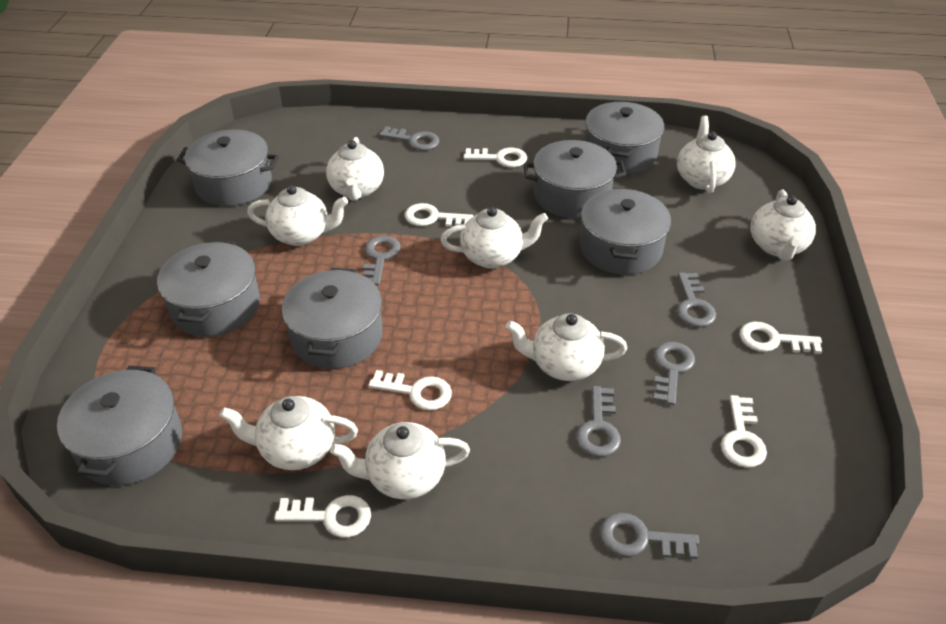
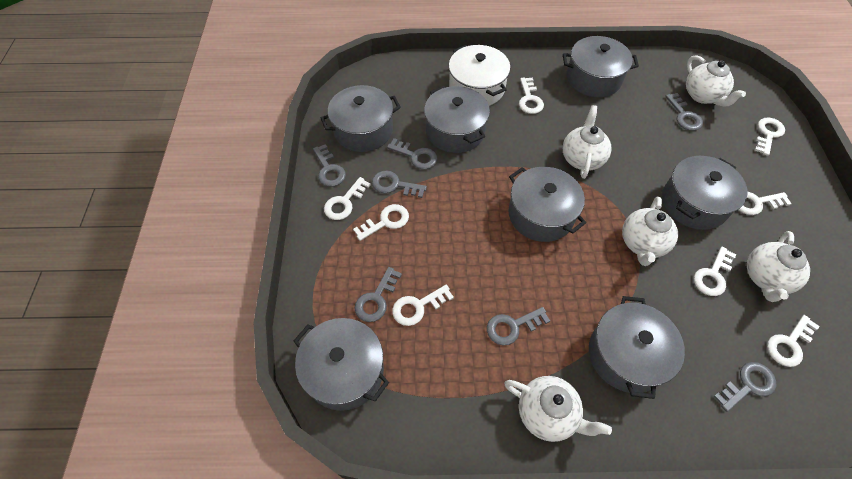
grey key: [363,235,401,286] [379,126,439,150] [576,386,621,457] [600,513,699,559] [653,342,695,405] [677,272,716,327] = 6 -> [313,144,346,187] [355,267,402,322] [372,170,427,198] [387,138,438,169] [487,307,550,345] [665,93,703,131] [714,362,776,412] = 7
white key: [274,495,371,538] [368,370,452,410] [405,203,473,227] [464,148,527,167] [721,395,767,468] [740,322,822,354] = 6 -> [324,177,371,220] [353,204,409,241] [392,285,454,326] [519,77,544,114] [694,247,736,296] [739,192,792,215] [755,118,785,156] [767,315,820,367] = 8
white pot: none = 0 -> [449,45,510,106] = 1
white teapot: [219,396,358,470] [247,185,348,246] [326,137,384,201] [330,422,470,499] [441,207,548,268] [506,313,627,381] [677,115,736,193] [751,190,816,261] = 8 -> [504,376,612,442] [563,105,611,179] [622,196,678,266] [686,55,746,107] [747,231,810,302] = 5

